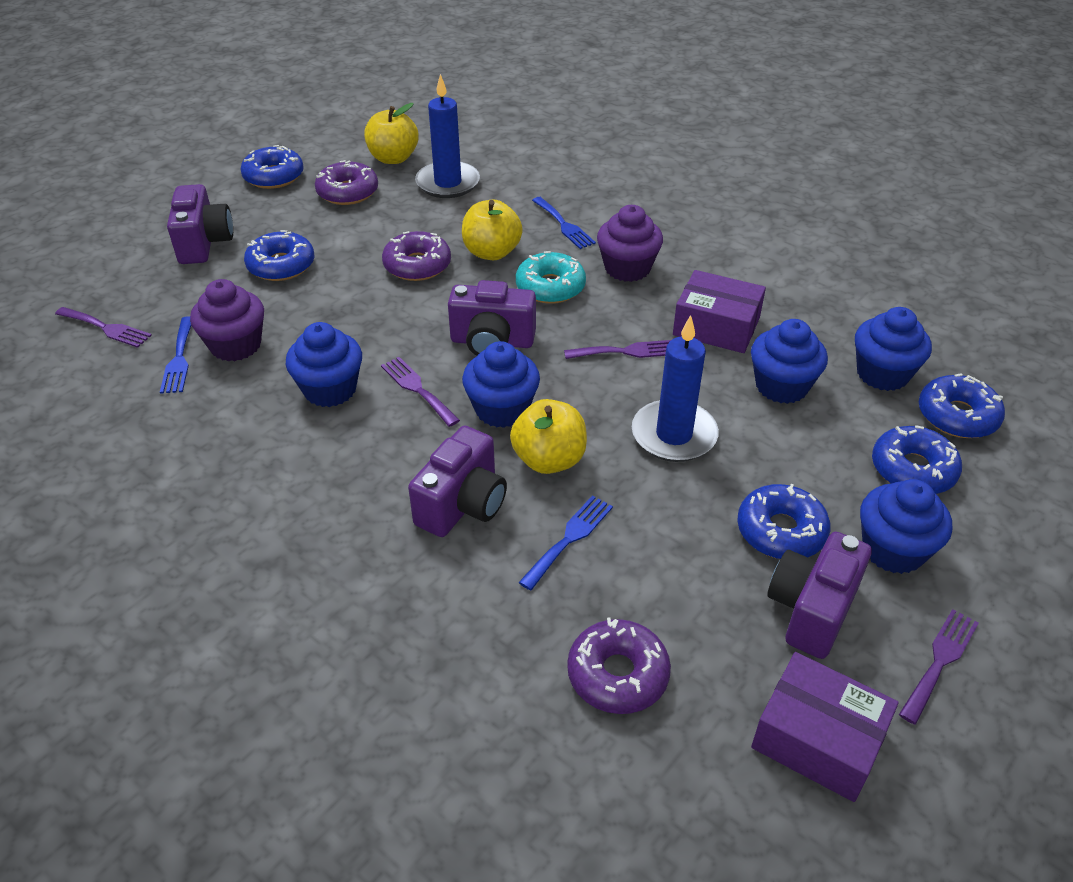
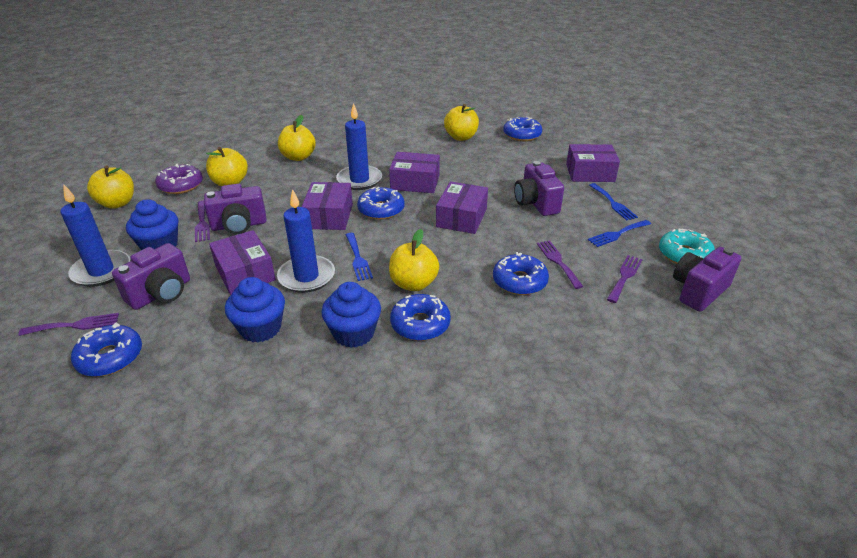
blue candle: [415,74,480,198] [632,315,719,462] = 2 -> [60,185,130,287] [277,189,335,293] [336,103,382,190] = 3
blue cupcake: [286,322,362,407] [462,341,540,428] [751,319,828,404] [855,307,932,391] [860,479,952,574] = 5 -> [126,199,178,250] [225,277,285,343] [321,282,381,348] = 3
purple box: [673,270,766,353] [751,652,899,802] = 2 -> [209,230,276,295] [302,182,353,230] [389,152,440,193] [436,181,488,234] [566,144,620,182] = 5
purple cupcake: [190,279,264,361] [597,205,663,282] = 2 -> none = 0
purple donut: [315,160,378,205] [382,231,451,281] [567,618,671,714] = 3 -> [155,164,203,194] = 1
yellow apple: [364,103,419,164] [462,200,523,260] [510,399,587,474] = 3 -> [87,166,134,209] [206,147,248,187] [278,115,316,161] [389,229,439,291] [444,104,479,141] = 5

